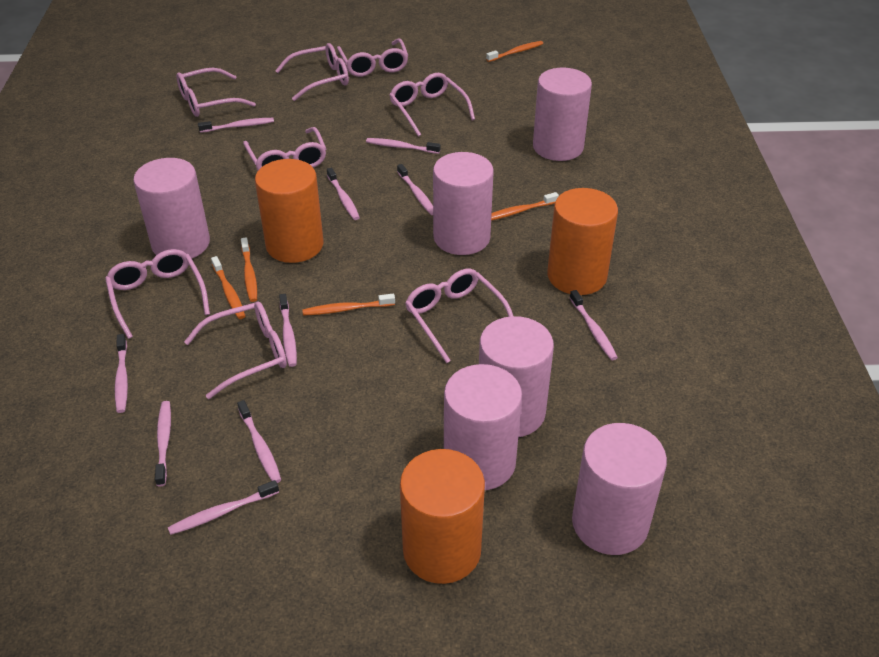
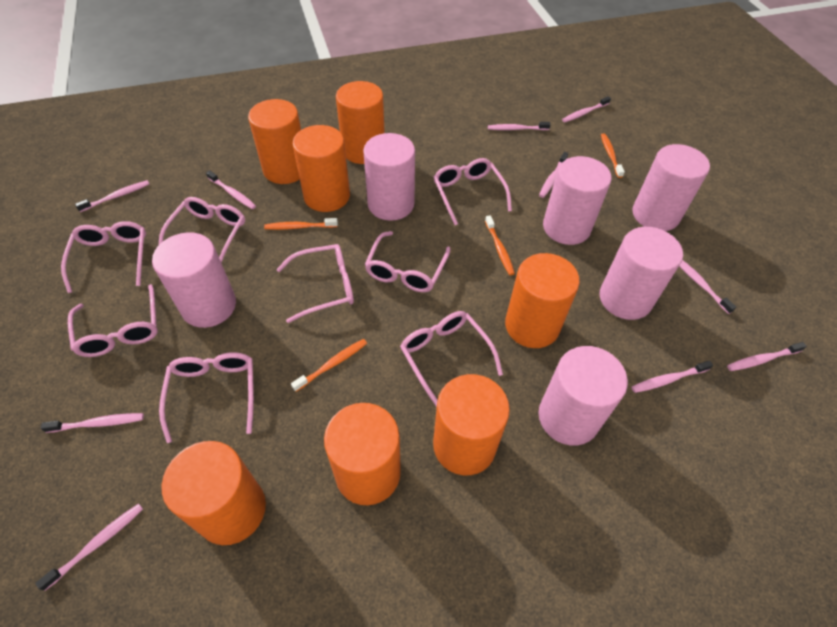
orange cylinder: [255,159,323,263] [400,449,485,584] [547,188,618,295] = 3 -> [162,441,266,545] [248,99,301,184] [293,125,350,212] [324,403,401,505] [336,81,385,164] [433,374,510,475] [505,253,580,348] = 7
orange toothbrush: [211,256,245,319] [241,237,257,302] [302,294,395,316] [486,41,543,62] [491,192,559,221] = 5 -> [264,218,338,230] [291,339,367,392] [485,215,515,275] [601,133,625,178] = 4

